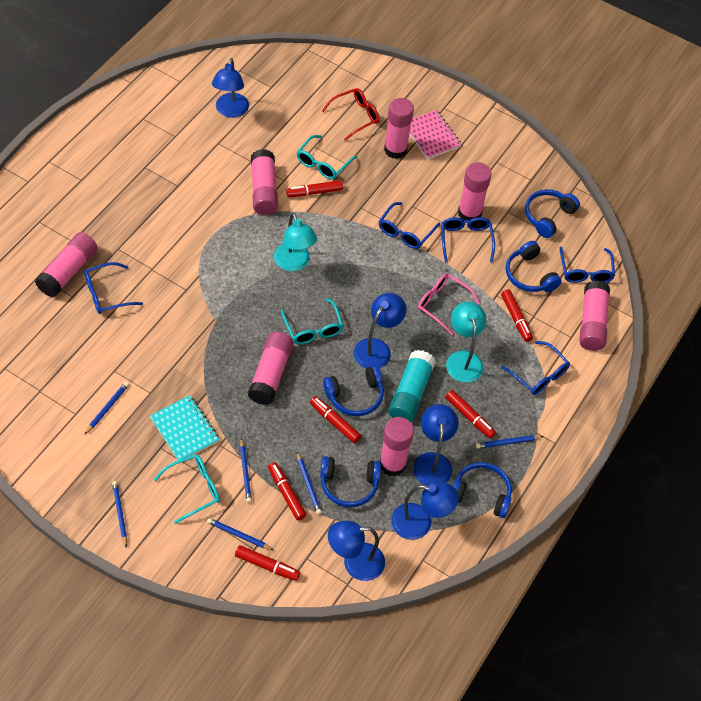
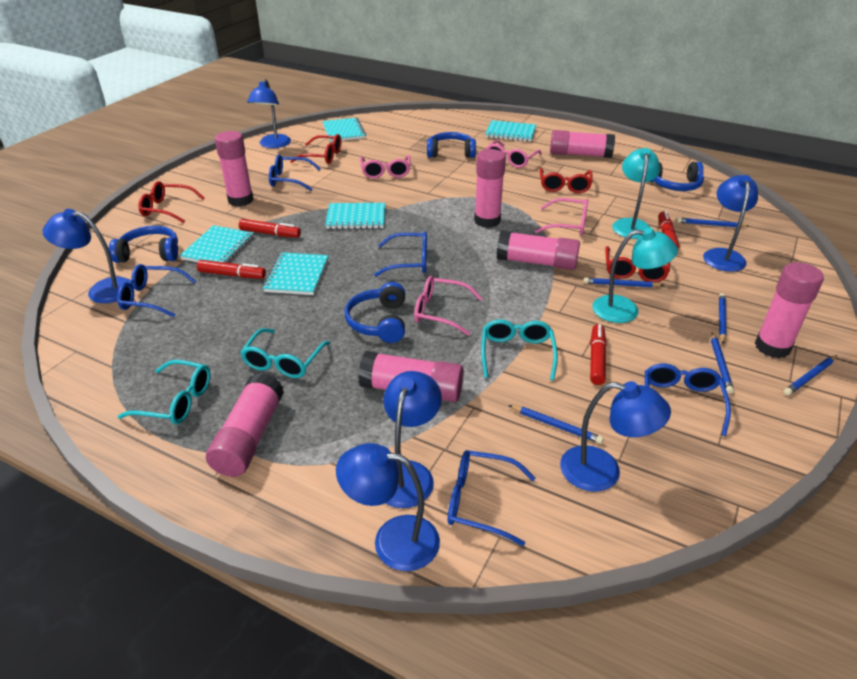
blue headphones: [320,456,381,507] [323,366,384,416] [453,462,512,518] [506,241,562,292] [525,189,580,238] = 5 -> [109,226,178,263] [345,282,405,343] [427,132,476,158] [649,162,704,191] = 4
blue lamp: [212,58,249,118] [328,521,385,581] [354,293,406,369] [391,481,459,540] [413,404,459,486] = 5 -> [42,209,130,303] [247,79,291,148] [336,443,440,571] [383,371,442,508] [560,381,671,492] [703,175,758,272] = 6
pink glasses: [418,273,480,335] = 1 -> [360,155,411,179] [414,276,483,336] [486,140,542,168] [535,198,588,235] = 4
pink notebook: [409,110,462,159] = 1 -> none = 0
red glasses: [322,88,380,141] = 1 -> [138,181,205,223] [290,134,341,164] [539,168,593,193] [605,246,670,283] = 4
red marker: [235,545,300,581] [268,462,307,520] [286,180,343,197] [310,396,361,443] [445,390,496,438] [501,289,533,342] = 6 -> [197,260,266,279] [239,219,301,238] [590,324,606,385] [658,210,679,249] = 4
turquoise glue stick: [388,350,436,422] = 1 -> none = 0
turquoise notebook: [150,395,220,460] = 1 -> [179,225,254,263] [263,252,328,295] [322,118,366,142] [325,203,385,229] [485,120,536,142] = 5

